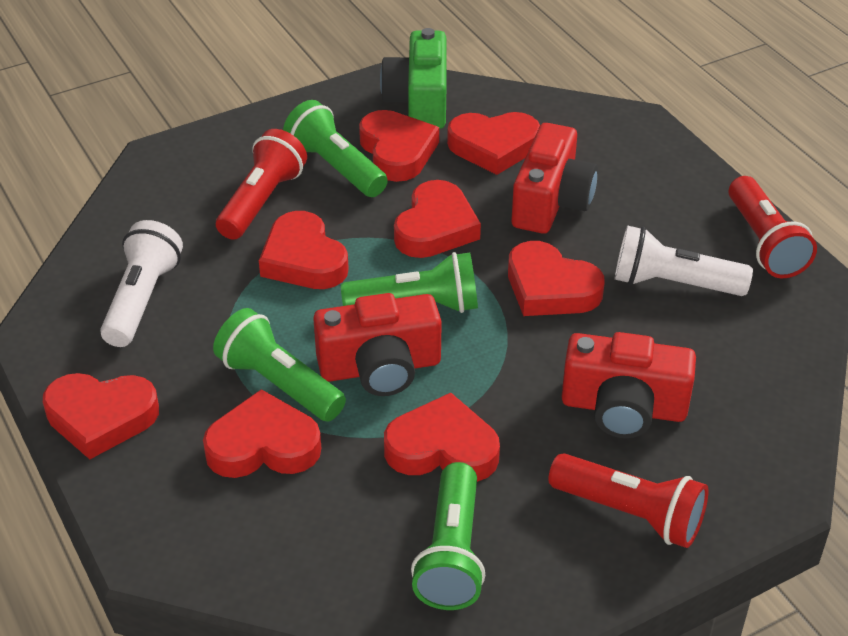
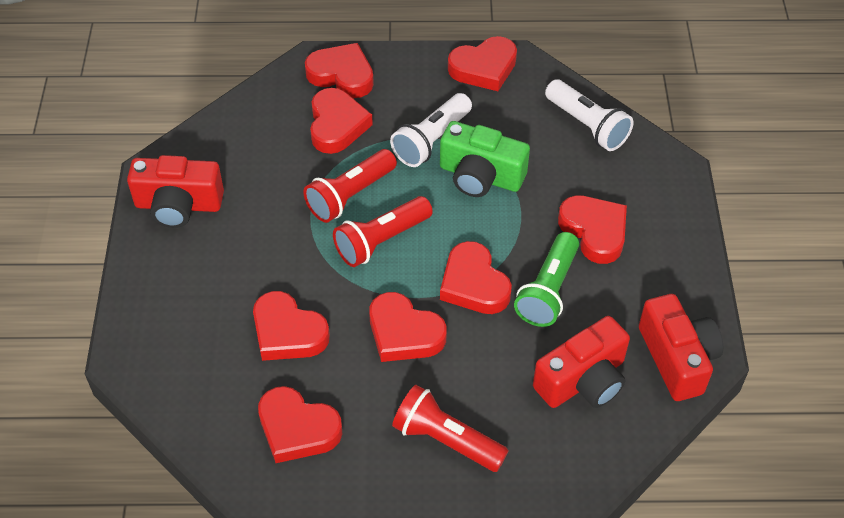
green flashlight: [213,308,346,422] [283,100,388,197] [341,252,478,313] [411,462,485,610] = 4 -> [514,232,579,327] = 1

